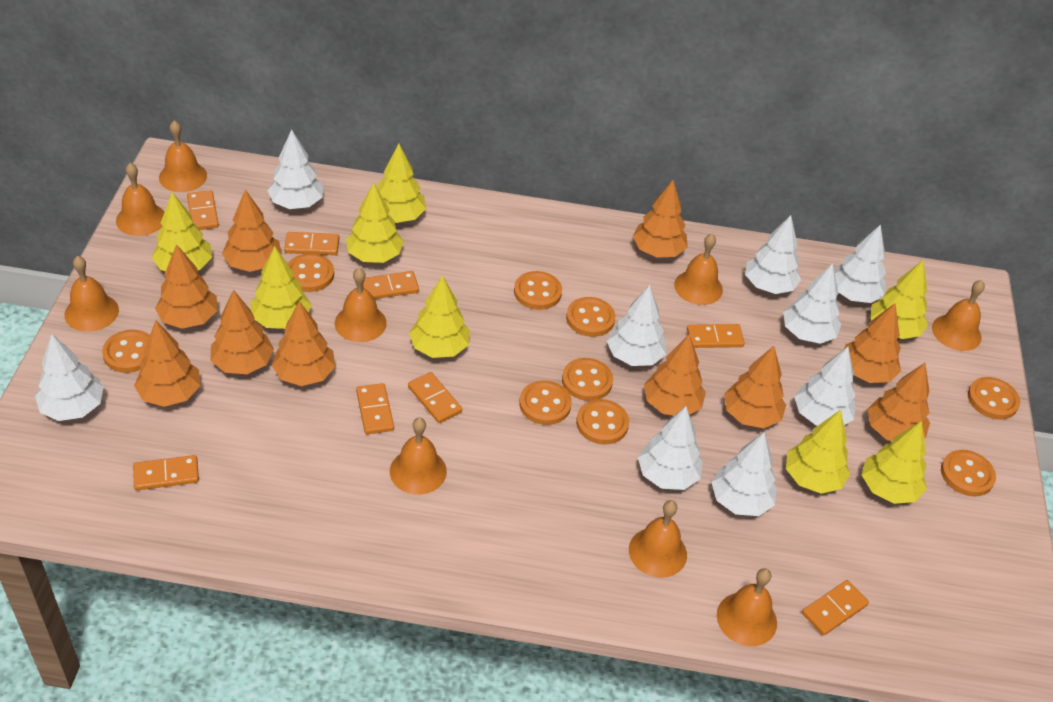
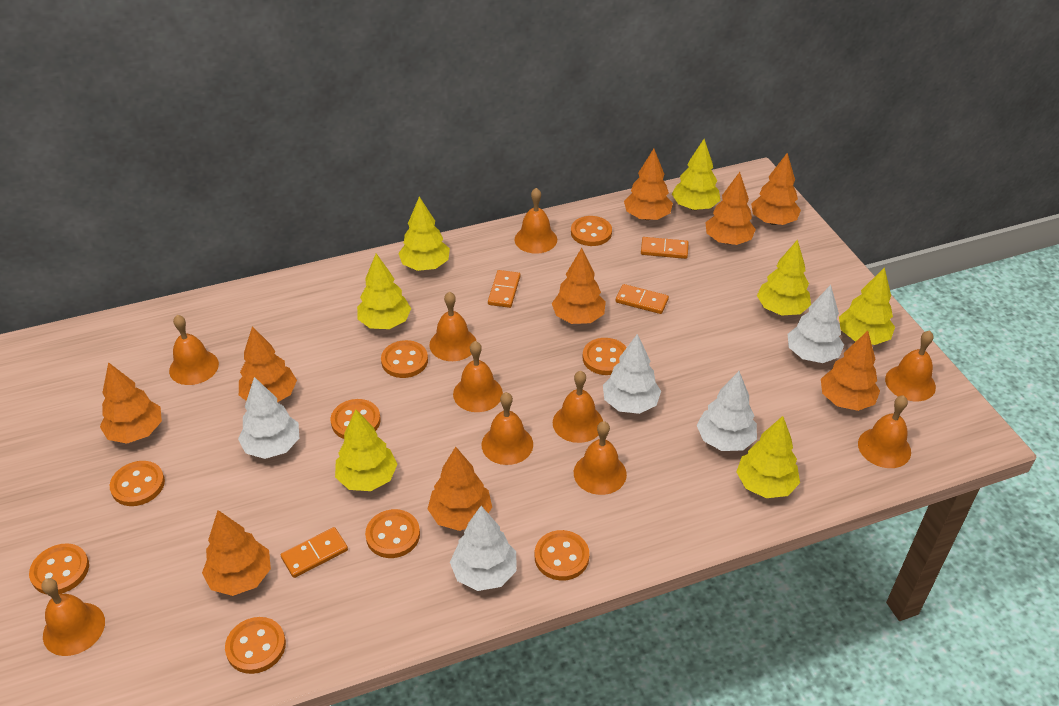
orange bell: [65,256,119,332] [116,163,164,236] [159,120,207,192] [335,268,387,342] [390,417,447,495] [629,500,687,578] [674,234,723,305] [717,568,777,646] [932,280,985,351] = 9 -> [41,578,105,656] [169,315,219,385] [429,292,476,361] [453,341,503,412] [482,392,533,465] [515,188,557,254] [553,371,603,443] [574,421,627,495] [858,395,911,468] [885,331,936,401] = 10
orange domino: [133,455,199,490] [187,190,219,230] [284,232,339,255] [356,383,394,434] [363,271,419,299] [408,372,462,423] [687,324,745,348] [802,580,869,636] = 8 -> [281,527,348,578] [488,270,520,308] [616,284,669,314] [641,237,689,259] = 4
orange tree: [134,321,200,407] [155,244,217,329] [211,290,274,374] [222,190,281,272] [272,301,336,386] [632,180,688,258] [644,334,706,415] [724,346,786,428] [844,303,901,383] [868,363,930,441] = 10 -> [100,362,162,444] [202,510,271,596] [239,326,297,402] [428,447,492,531] [552,248,606,324] [624,149,673,220] [705,172,756,245] [751,153,801,225] [821,331,880,411] = 9
white tree: [35,334,104,421] [267,129,323,209] [607,285,666,366] [638,406,703,490] [711,432,777,516] [745,215,802,294] [783,263,841,344] [794,347,856,426] [834,224,886,303] = 9 -> [238,377,299,459] [450,506,517,591] [603,334,661,414] [697,371,757,451] [788,285,844,363] = 5
yellow tree: [152,192,212,271] [250,246,311,329] [346,183,404,263] [378,144,426,223] [409,275,470,358] [786,410,850,494] [862,421,927,504] [870,260,928,339] = 8 -> [335,409,398,491] [357,253,411,329] [398,197,450,271] [672,139,721,210] [736,416,800,498] [757,239,811,316] [839,267,895,345] = 7

